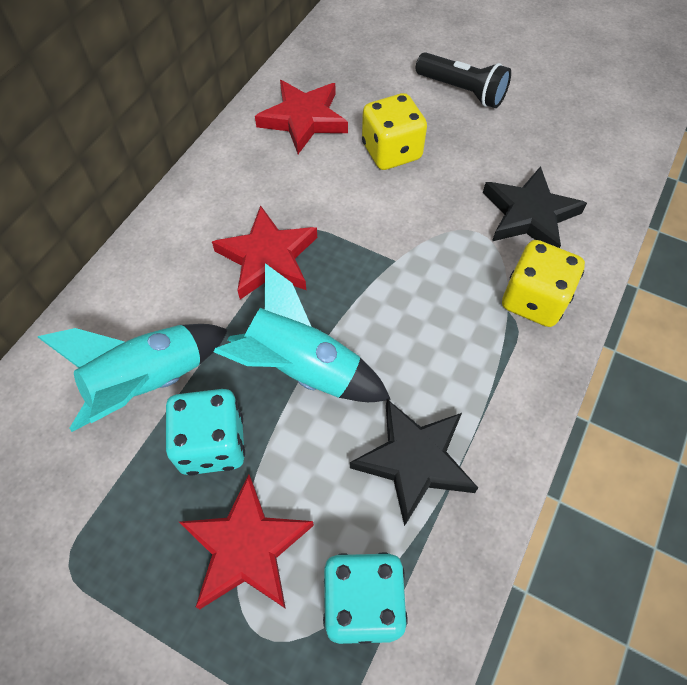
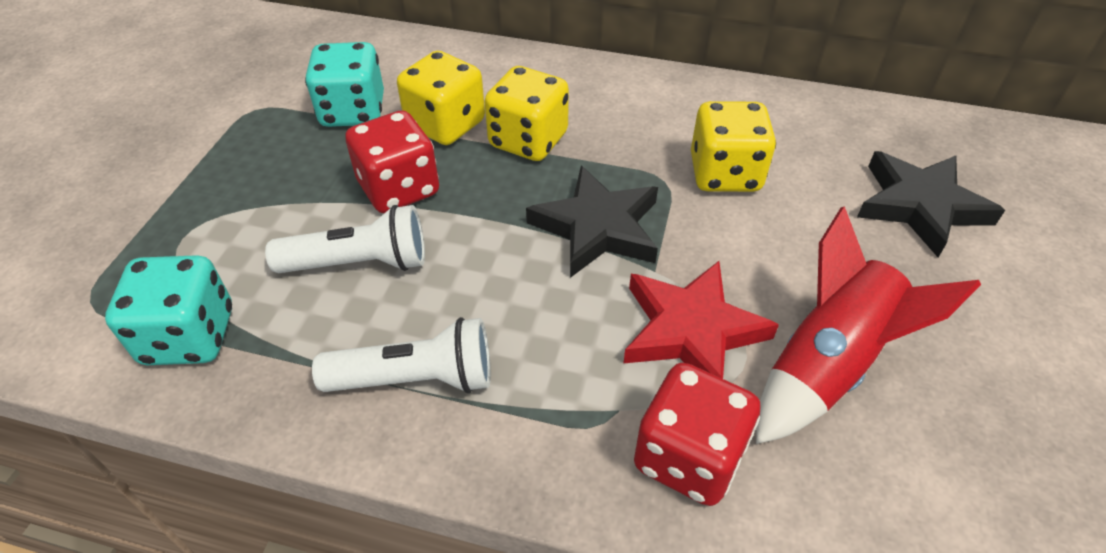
black flashlight: [416,52,511,108] = 1 -> none = 0
red dice: none = 0 -> [345,110,439,213] [634,363,760,506] = 2
red rocket: none = 0 -> [756,206,981,444] = 1
red star: [179,474,314,609] [212,205,317,299] [255,80,348,154] = 3 -> [624,261,779,379] = 1
turquoise rocket: [38,324,228,432] [214,263,391,402] = 2 -> none = 0
white flashlight: none = 0 -> [265,205,425,273] [312,317,491,393] = 2
yellow dice: [362,93,427,170] [502,240,585,327] = 2 -> [397,51,485,145] [484,66,569,161] [691,101,776,192] = 3

